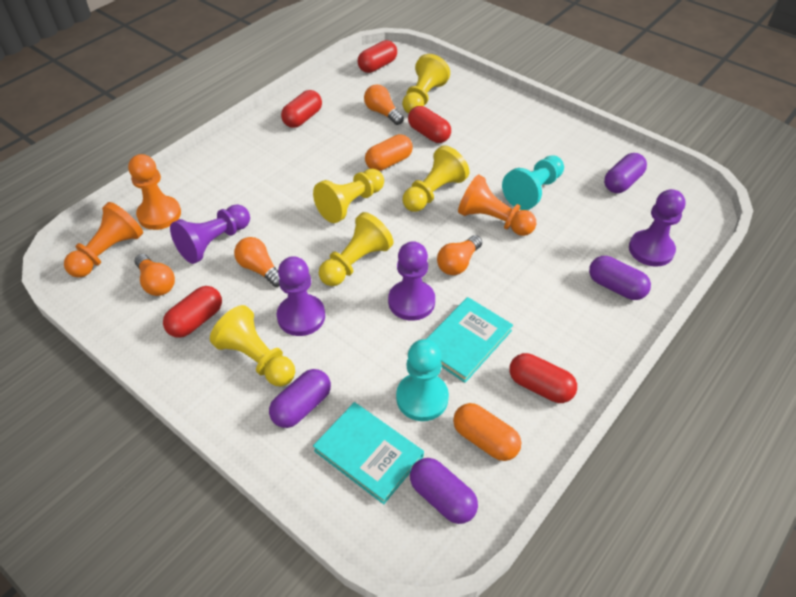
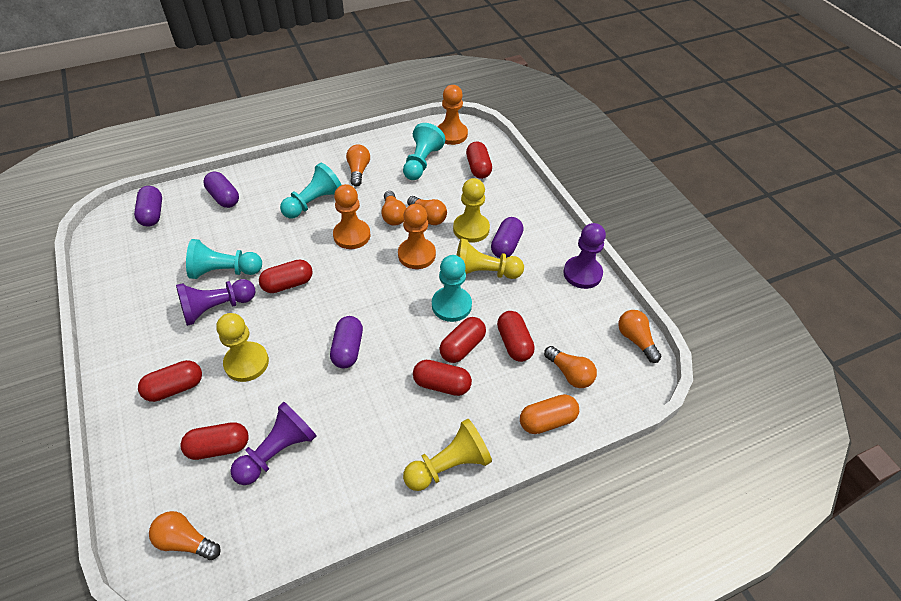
orange capsule: [365,134,413,171] [453,403,521,461] = 2 -> [520,394,579,434] = 1
orange light bulb: [135,254,175,296] [234,237,280,287] [364,85,404,125] [437,235,482,275] = 4 -> [149,511,221,560] [346,145,370,186] [381,191,406,226] [407,196,447,225] [544,346,597,388] [618,310,661,363] = 6
purple pawn: [170,204,250,264] [277,256,325,336] [388,241,435,321] [629,189,686,267] = 4 -> [176,279,255,326] [230,402,317,485] [563,223,606,289] = 3
red capsule: [163,286,222,338] [281,90,322,128] [358,40,397,73] [408,106,451,143] [509,353,577,403] = 5 -> [138,360,202,402] [180,422,249,460] [259,259,313,293] [413,360,472,396] [439,317,486,363] [466,141,492,179] [497,311,535,362] = 7
turquoise book: [313,402,424,504] [426,297,513,383] = 2 -> none = 0
turquoise pawn: [396,339,449,421] [502,155,564,210] = 2 -> [186,239,262,279] [280,163,341,218] [403,123,445,180] [432,255,472,322] = 4
yellow pawn: [210,305,295,386] [313,169,384,223] [319,212,393,286] [402,54,450,114] [402,145,469,212] = 5 -> [216,313,269,382] [403,419,492,491] [453,178,490,243] [457,238,524,279] = 4

